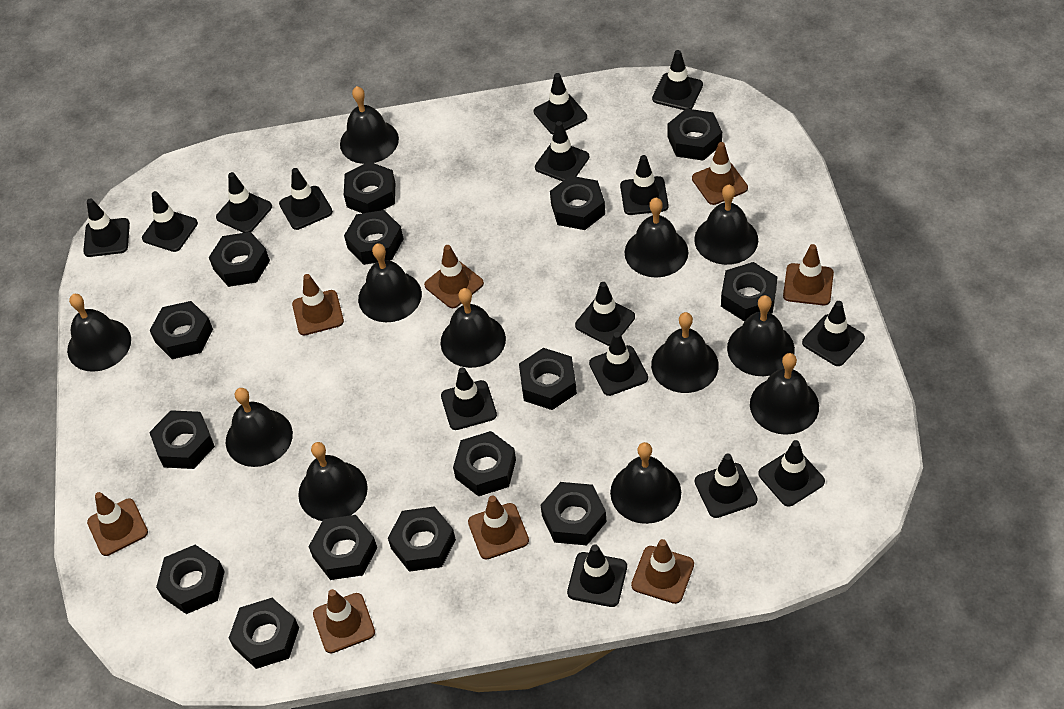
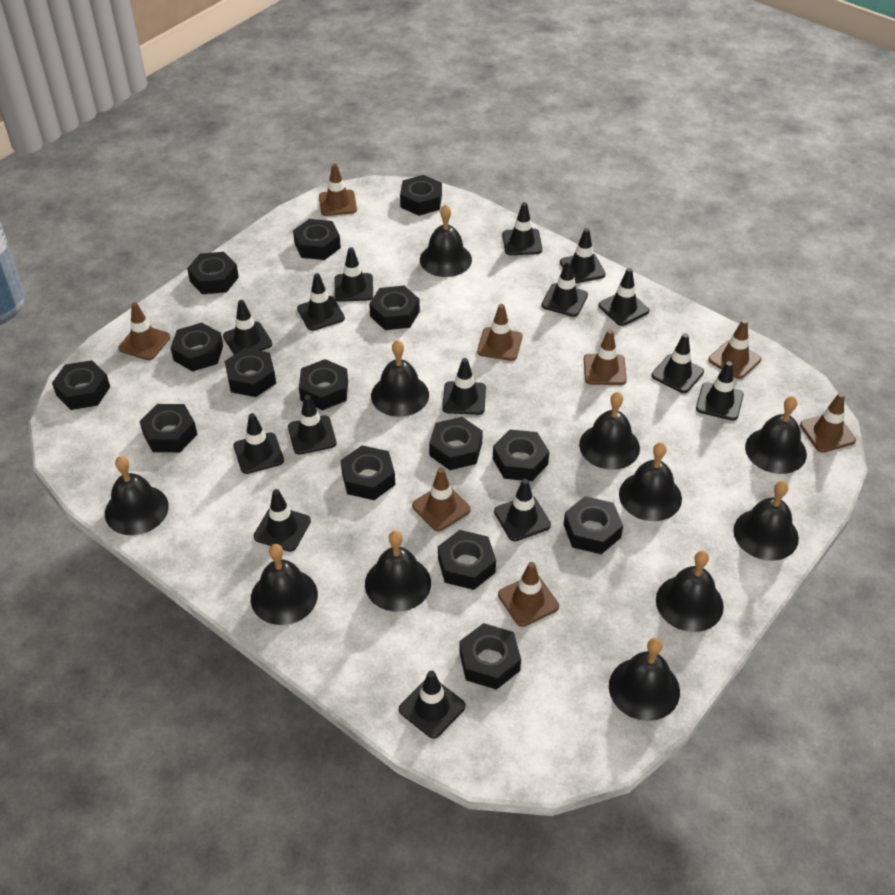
black bell: [67,294,131,372] [226,388,293,467] [298,442,368,521] [340,86,399,164] [358,243,422,322] [441,288,506,368] [610,442,681,524] [625,198,688,278] [651,312,719,393] [694,185,758,265] [727,295,795,376] [750,353,819,435] = 12 -> [105,456,169,535] [251,544,318,625] [365,531,431,612] [371,340,429,417] [420,204,472,277] [579,392,640,470] [609,638,680,721] [619,442,682,521] [656,551,724,632] [733,481,799,561] [745,396,807,474] = 11

